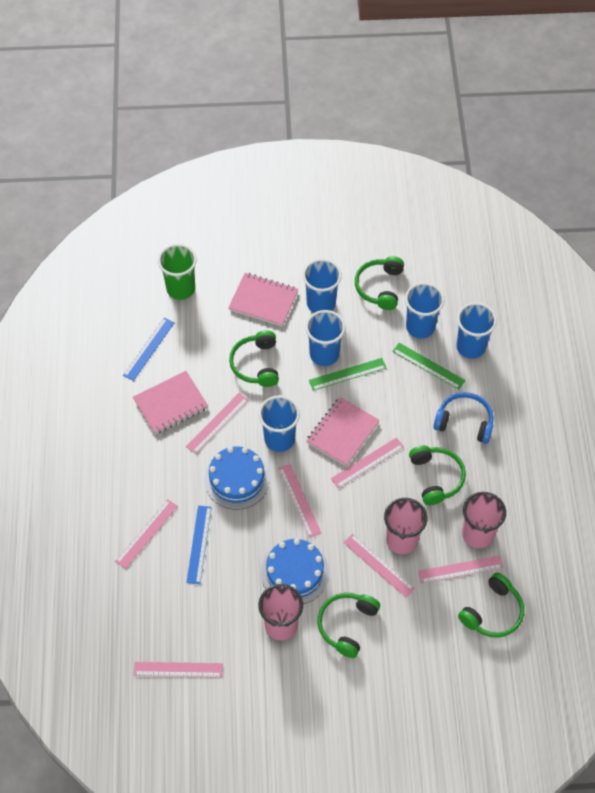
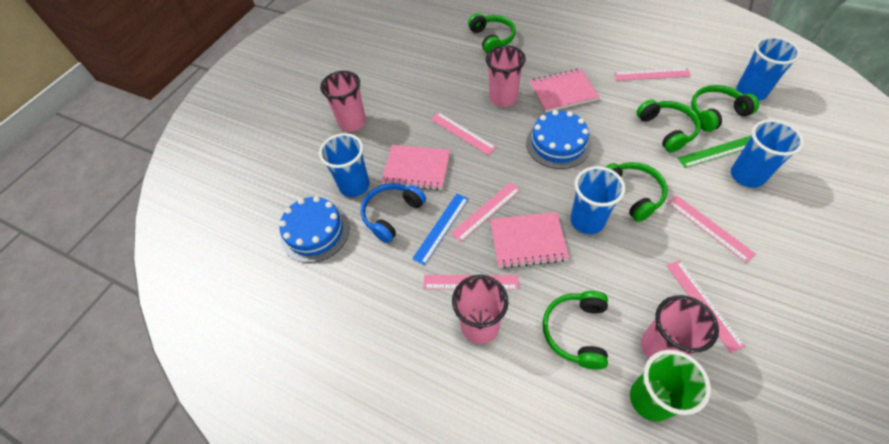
blue cup: [258,395,300,452] [303,259,342,313] [305,310,345,366] [405,282,445,339] [456,302,497,359] = 5 -> [319,133,370,197] [570,166,625,234] [731,119,804,188] [736,36,801,101] = 4
blue ruler: [123,318,175,381] [186,505,212,584] = 2 -> [412,194,469,265] = 1
green ruler: [309,358,386,391] [392,343,465,390] = 2 -> [678,136,750,168] = 1
pink cup: [258,584,303,641] [384,498,427,554] [462,492,506,548] = 3 -> [320,71,366,132] [452,275,509,344] [486,45,526,107] [641,295,719,359] = 4
pink ruler: [115,499,178,569] [134,662,223,677] [186,393,248,454] [278,464,321,538] [331,437,404,488] [343,533,415,597] [418,555,504,584] = 7 -> [423,275,519,290] [431,112,496,155] [450,182,520,242] [614,68,691,81] [666,260,746,353] [667,195,756,263] = 6

